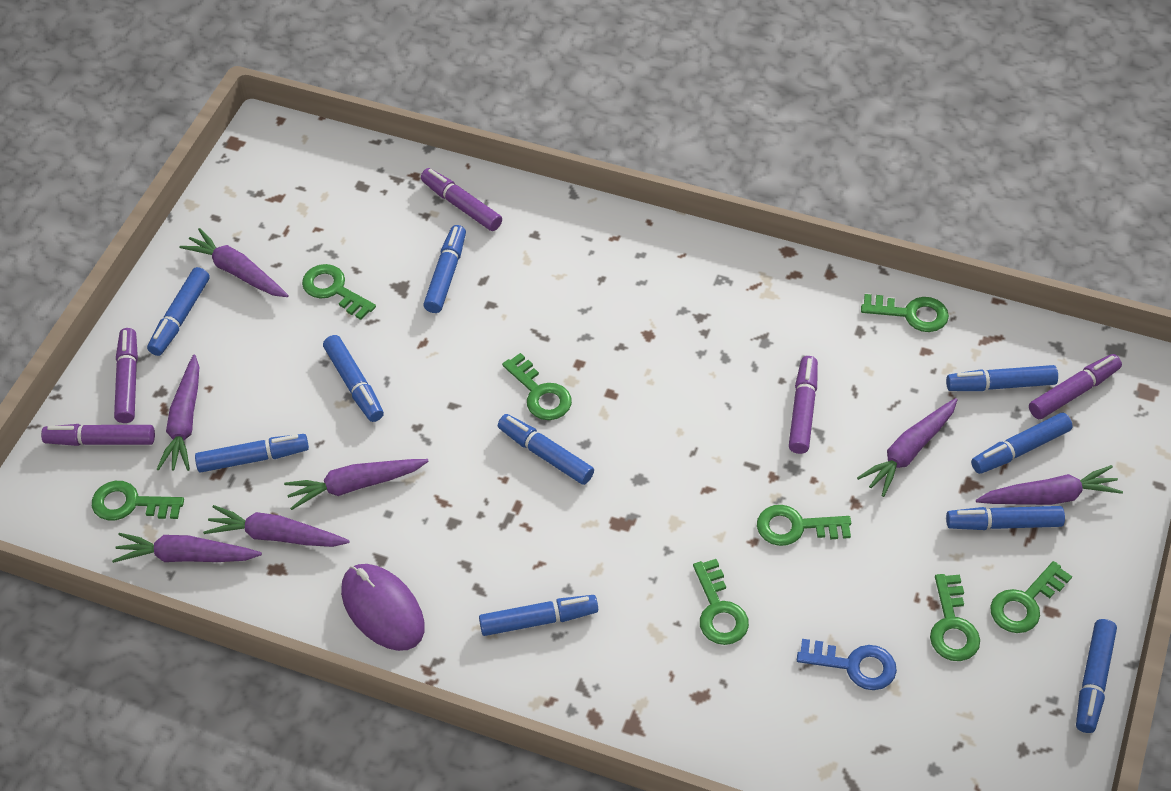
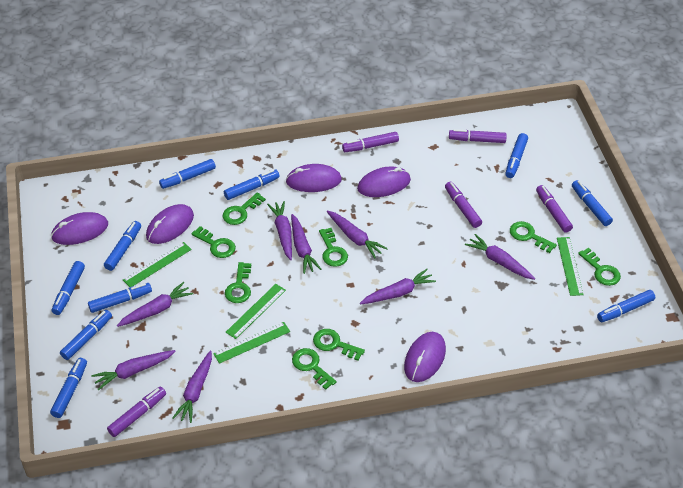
blue key: [797,639,897,690] = 1 -> none = 0
green ruler: none = 0 -> [123,242,192,287] [213,322,290,364] [226,284,286,339] [557,237,584,296] = 4
purple carrot: [112,533,262,563] [157,354,199,471] [179,228,289,297] [203,505,350,547] [284,459,429,510] [857,398,958,497] [976,465,1123,505] = 7 -> [91,350,176,391] [117,282,193,327] [172,350,212,423] [267,201,292,260] [291,214,321,274] [327,211,388,258] [360,269,436,304] [465,234,535,280] = 8
purple mouse: [341,564,425,651] = 1 -> [51,212,108,245] [146,204,194,244] [286,164,342,192] [357,166,411,197] [404,332,446,382] = 5

